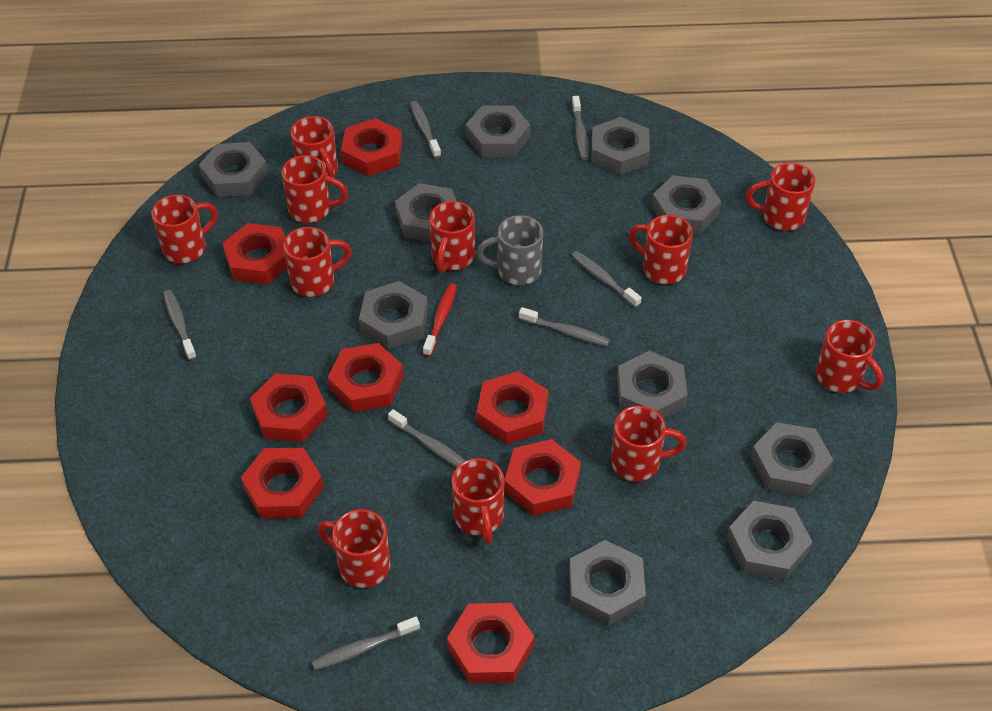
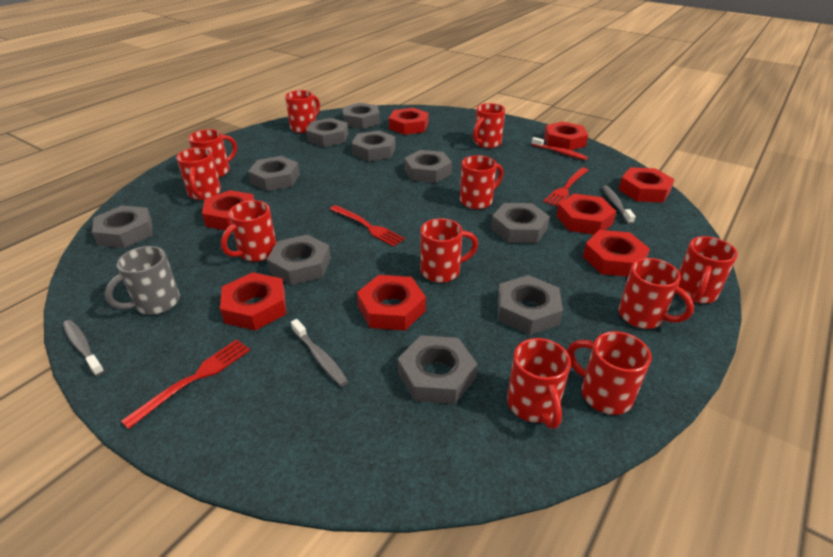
grey toothbrush: [163,290,197,360] [312,617,420,670] [388,409,465,467] [410,101,441,158] [519,307,610,346] [571,251,642,308] [572,96,589,160] = 7 -> [63,320,104,376] [291,319,348,387] [602,185,636,224] = 3
red fork: none = 0 -> [121,339,250,429] [330,205,405,247] [543,167,588,207] = 3

